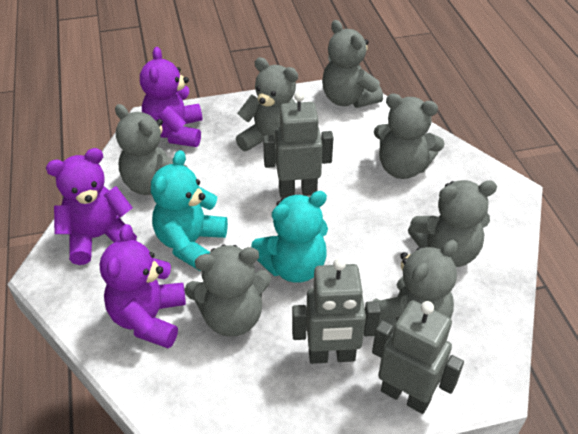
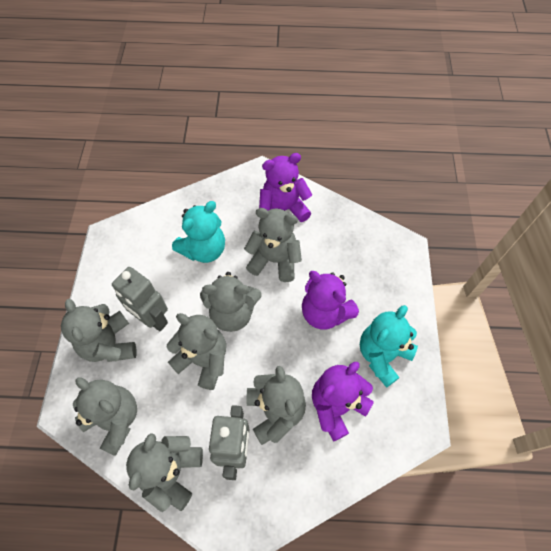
grey robot: [263,91,334,198] [292,258,381,364] [372,300,464,414] = 3 -> [112,267,168,331] [209,405,249,480] = 2

